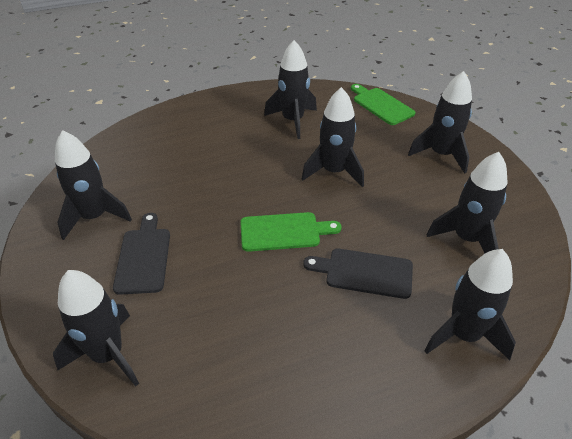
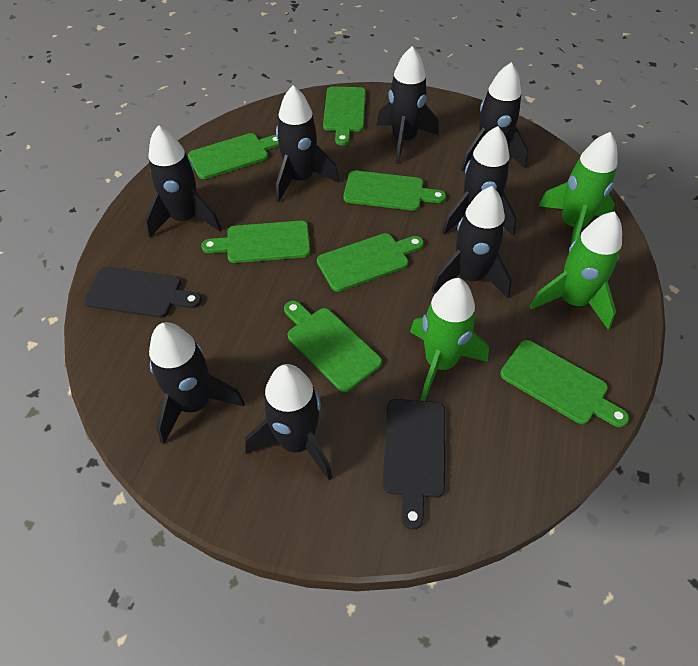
black rocket: [53,270,139,386] [55,130,132,240] [264,40,317,139] [302,87,364,187] [408,71,472,174] [424,249,516,360] [427,152,507,253] = 7 -> [145,125,221,237] [149,322,245,444] [245,364,332,480] [276,85,339,202] [376,46,439,164] [431,186,512,298] [442,126,517,236] [461,62,528,171] = 8
green cutting board: [240,212,341,252] [351,84,416,125] = 2 -> [188,133,279,179] [201,221,310,263] [284,301,382,392] [317,233,424,292] [323,87,366,145] [343,170,446,211] [500,340,629,427] = 7
green rocket: none = 0 -> [410,278,489,401] [530,211,622,330] [539,132,617,254] = 3

